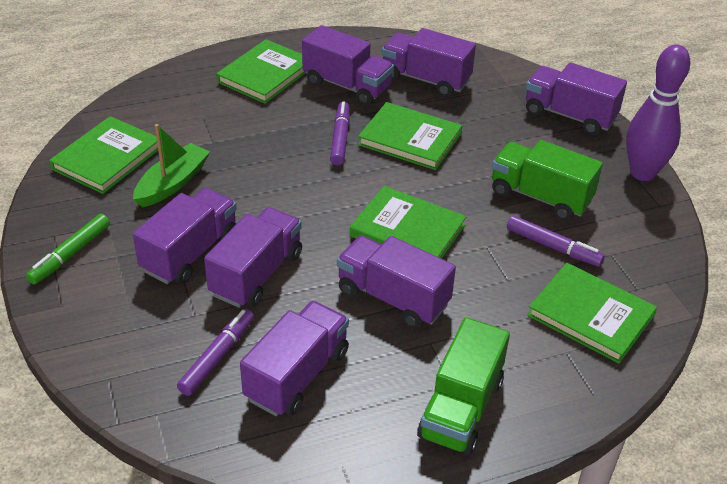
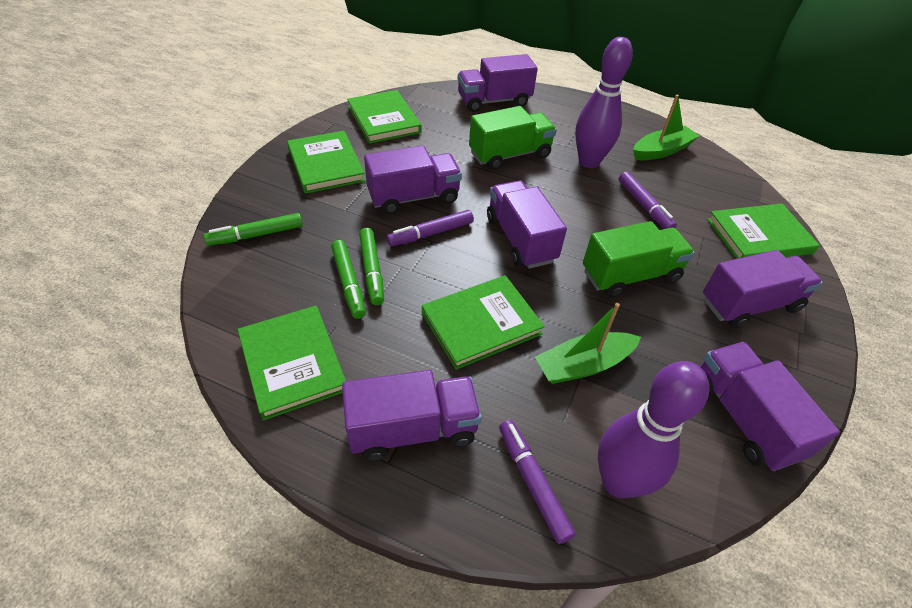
green boat: [133,124,210,208] = 1 -> [535,303,641,384] [633,95,699,160] = 2
green marker: [26,214,110,285] = 1 -> [204,213,303,246] [331,240,366,319] [359,228,384,305] = 3
purple bowling pin: [626,44,690,181] = 1 -> [575,37,633,168] [598,361,709,498] = 2
purple truck: [133,188,237,284] [204,207,302,308] [240,301,349,416] [302,25,394,105] [337,236,456,329] [382,28,476,97] [526,62,627,135] = 7 -> [342,370,482,461] [364,146,462,214] [458,54,538,112] [487,180,567,269] [701,342,840,471] [703,250,823,328] = 6

